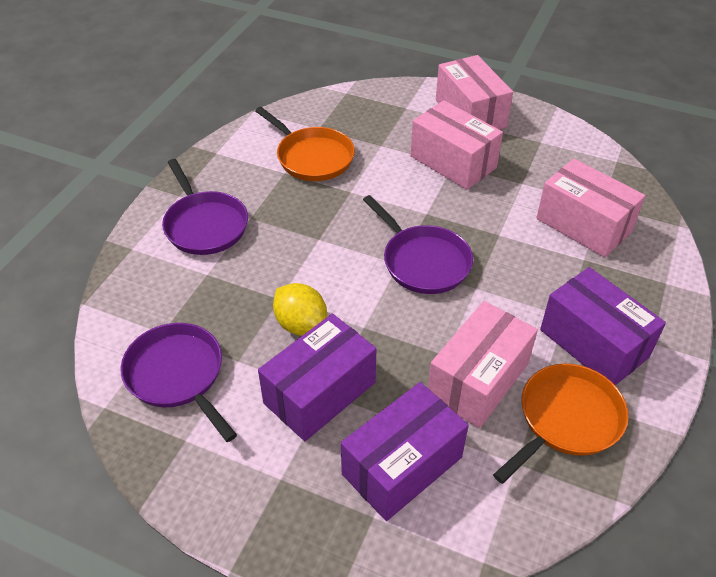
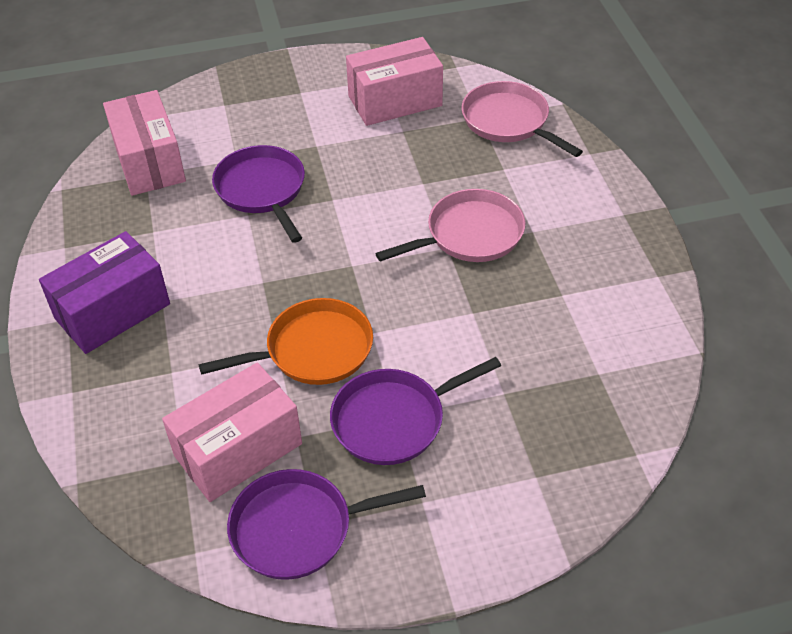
orange pan: [255,107,355,181] [493,364,628,484] = 2 -> [199,298,373,385] = 1
pink box: [410,100,503,190] [428,301,538,428] [436,55,513,129] [536,159,646,258] = 4 -> [103,90,186,196] [162,362,302,502] [346,37,443,126] = 3
pink pan: none = 0 -> [375,189,525,262] [461,81,583,157] = 2
purple box: [258,314,377,441] [341,382,469,521] [540,267,666,386] = 3 -> [39,231,170,354] = 1
yellow lemon: [273,283,327,336] = 1 -> none = 0

